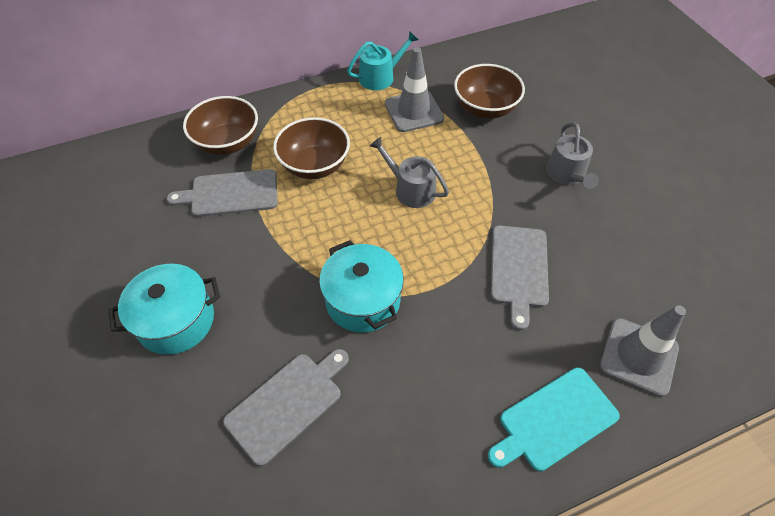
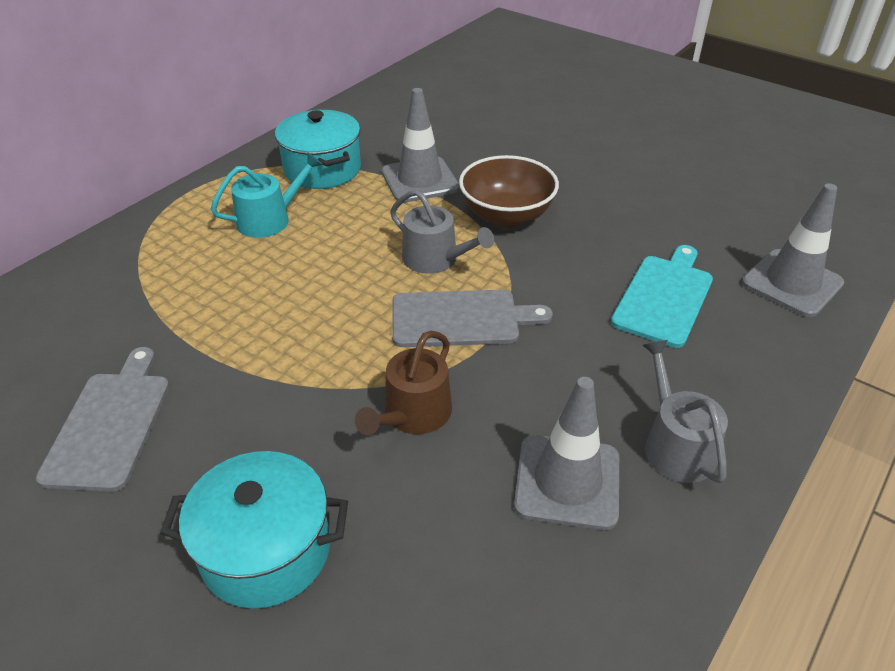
brown bowl: [183,96,258,155] [273,117,350,179] [454,64,525,119] = 3 -> [459,155,559,227] = 1
brown watering can: none = 0 -> [355,331,452,435] = 1
grey cutting board: [167,169,278,217] [223,349,349,466] [491,225,549,330] = 3 -> [36,347,170,492] [392,290,553,347] = 2
grey traffic cone: [385,47,444,132] [600,305,686,397] = 2 -> [382,88,459,203] [514,377,619,530] [742,183,844,317] = 3

